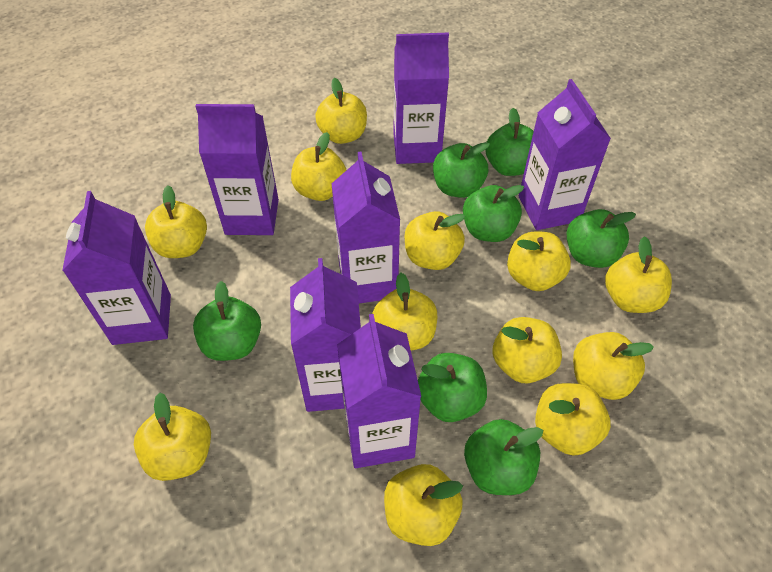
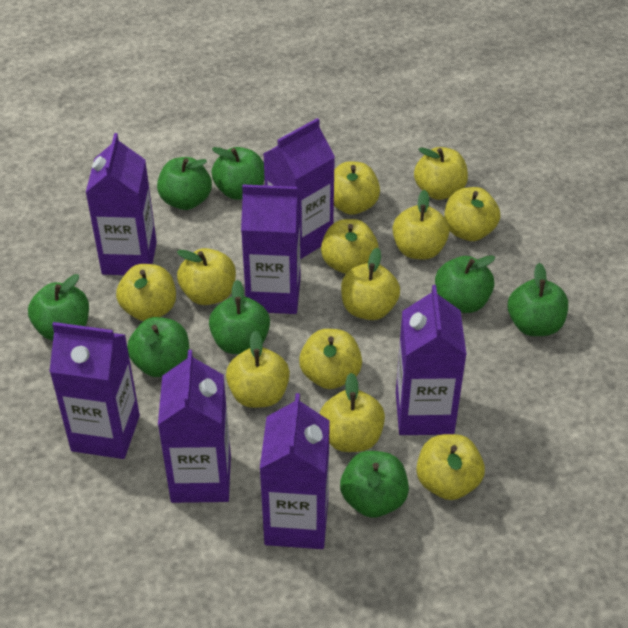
green apple: [193,281,261,361] [418,353,487,422] [433,142,490,198] [463,185,524,242] [464,419,543,495] [485,108,534,176] [567,209,636,268] = 7 -> [28,274,89,341] [127,317,189,377] [157,157,212,210] [209,280,270,354] [211,147,265,200] [340,451,409,518] [435,255,495,313] [508,263,568,336] = 8

